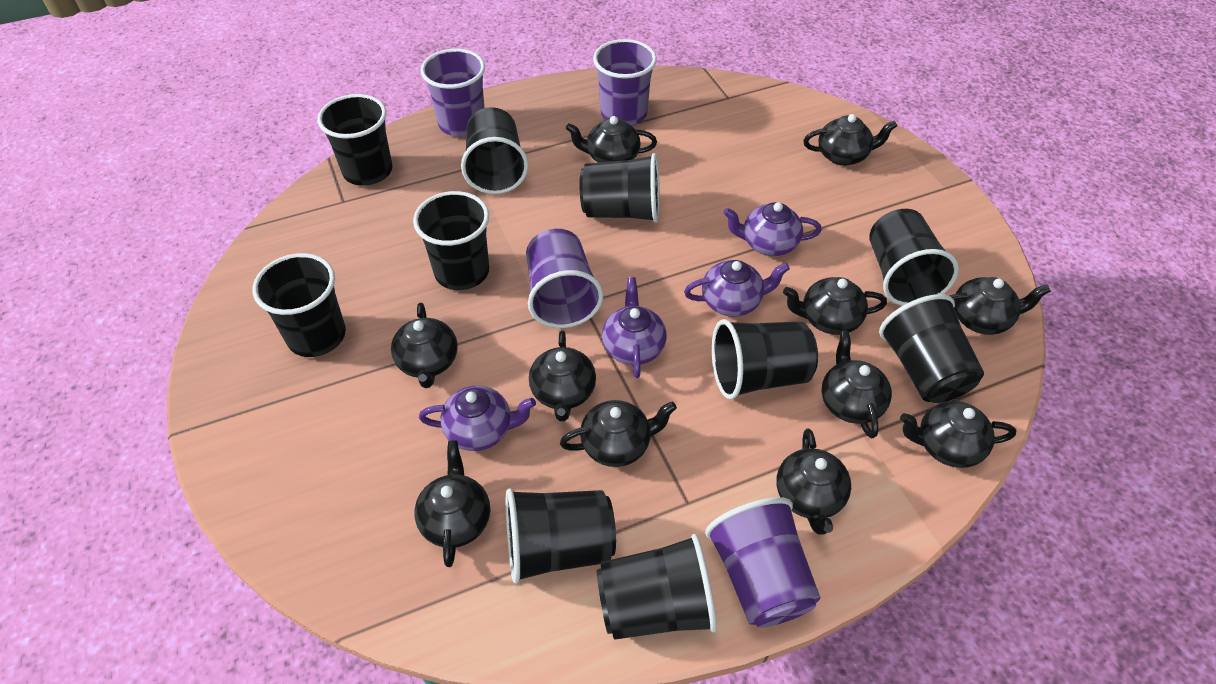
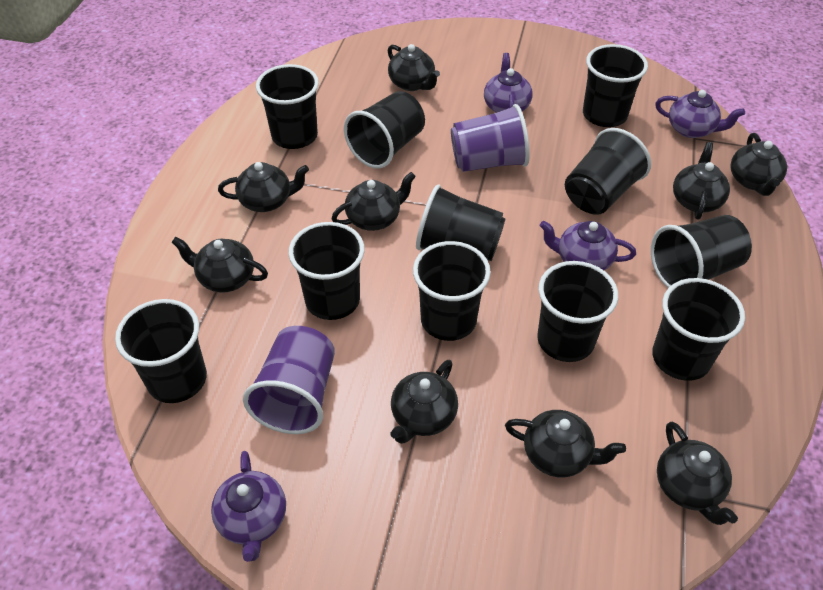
black cup: [253,253,346,357] [317,94,392,186] [413,191,489,290] [461,107,528,194] [506,489,616,584] [580,153,660,223] [597,534,717,640] [712,319,818,400] [869,209,959,306] [879,294,984,403] = 10 -> [115,299,207,403] [256,64,319,149] [288,222,365,320] [344,91,425,168] [413,241,491,341] [416,184,505,261] [537,261,618,362] [565,128,651,215] [583,44,648,127] [651,215,752,288] [652,278,745,381] = 11
black teapot: [391,303,458,388] [414,440,490,567] [529,331,596,421] [560,400,677,467] [566,116,657,163] [776,429,851,534] [783,277,887,335] [803,114,897,166] [822,330,892,438] [900,401,1016,468] [950,277,1051,335] = 11 -> [171,237,268,293] [218,162,309,212] [332,172,416,231] [388,44,440,91] [390,360,458,444] [505,410,626,477] [657,422,738,525] [673,142,730,220] [730,133,787,196] = 9
purple cup: [421,49,485,136] [526,229,603,328] [593,39,657,125] [705,497,820,628] = 4 -> [243,326,335,434] [451,104,530,172] = 2

